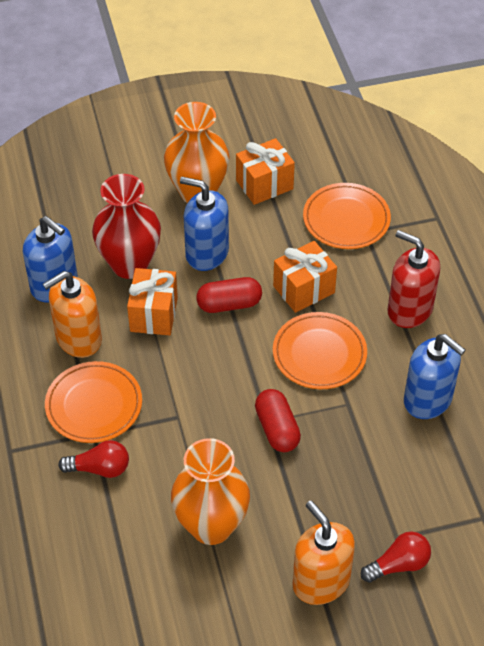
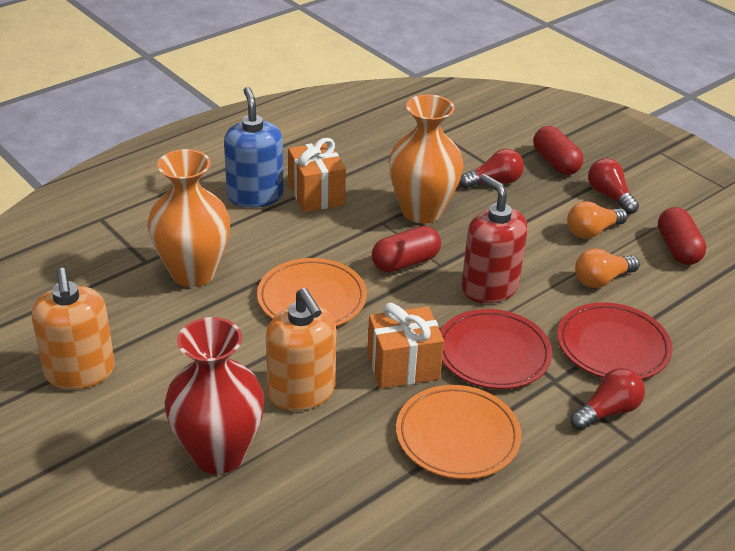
blue soap dispenser: [23,216,78,302] [180,177,229,271] [404,334,466,419] = 3 -> [224,87,284,208] = 1
orange gift: [127,268,178,336] [236,138,295,205] [273,241,337,313] = 3 -> [288,138,346,212] [367,303,444,389] = 2
orange light bulb: none = 0 -> [567,201,628,239] [575,248,640,288] = 2
orange plate: [45,361,142,443] [273,312,367,389] [303,183,391,249] = 3 -> [257,258,367,326] [396,385,521,479] = 2
red capsule: [196,277,262,313] [255,389,301,452] = 2 -> [372,226,441,273] [533,126,583,175] [658,207,706,265] = 3
red light bulb: [58,440,129,478] [361,531,431,583] = 2 -> [459,149,524,188] [570,368,645,430] [588,158,639,214] = 3
red plate: none = 0 -> [440,309,552,389] [557,302,673,379] = 2

